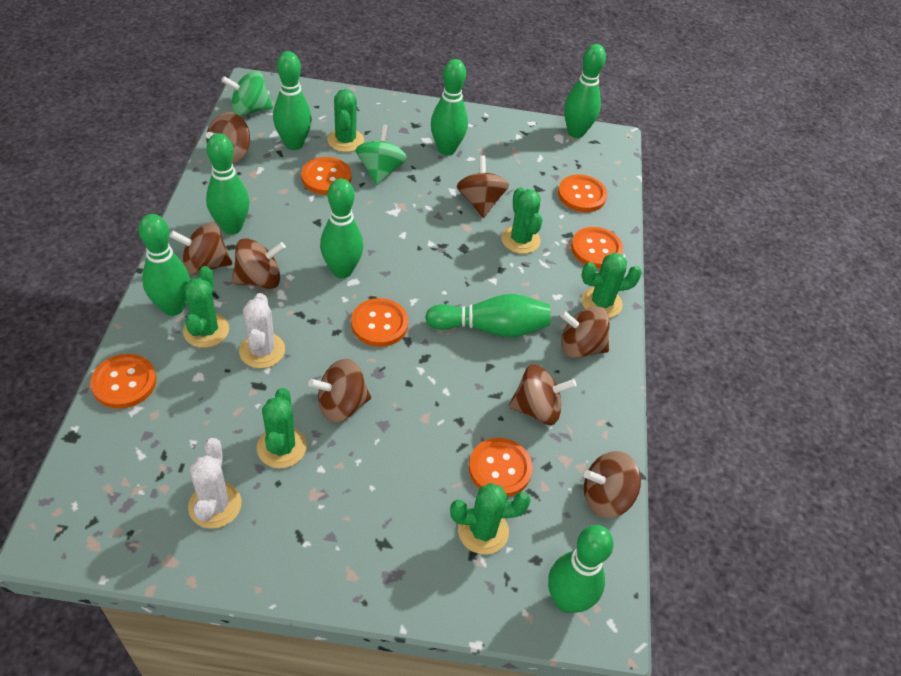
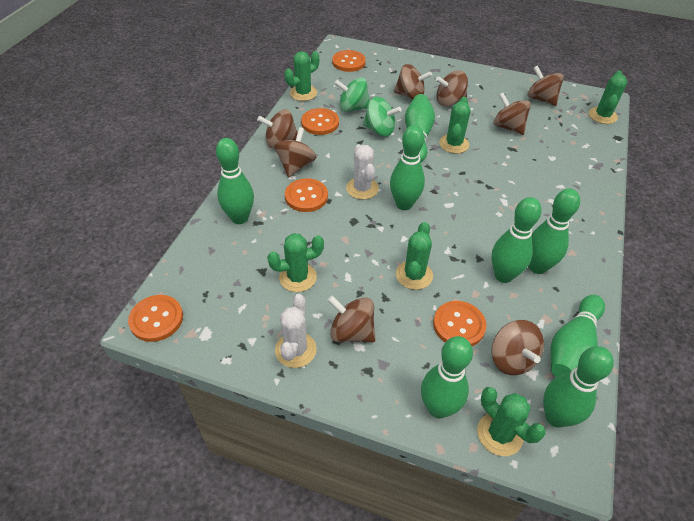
orange button: [90,354,156,409] [301,157,351,195] [351,298,408,347] [469,438,532,497] [558,175,607,212] [571,227,623,268] = 6 -> [128,295,183,342] [285,178,328,212] [301,108,339,135] [332,50,366,72] [433,301,486,346] = 5

